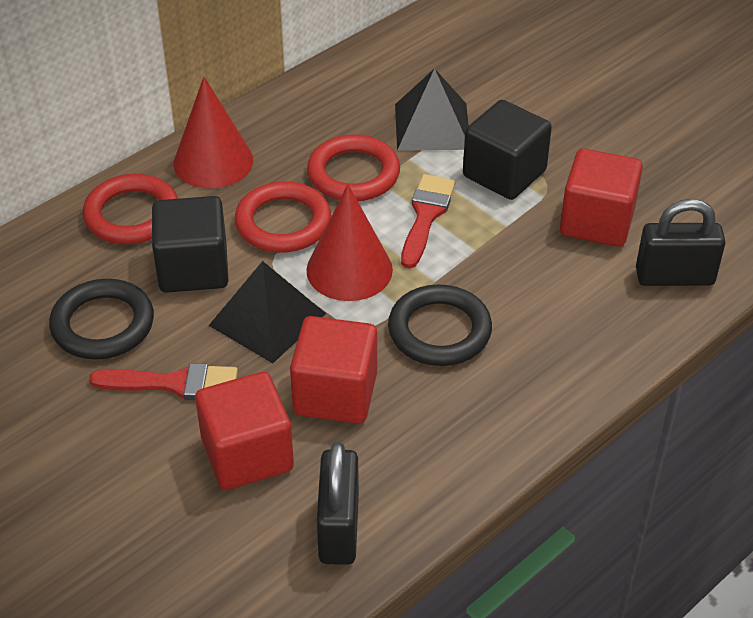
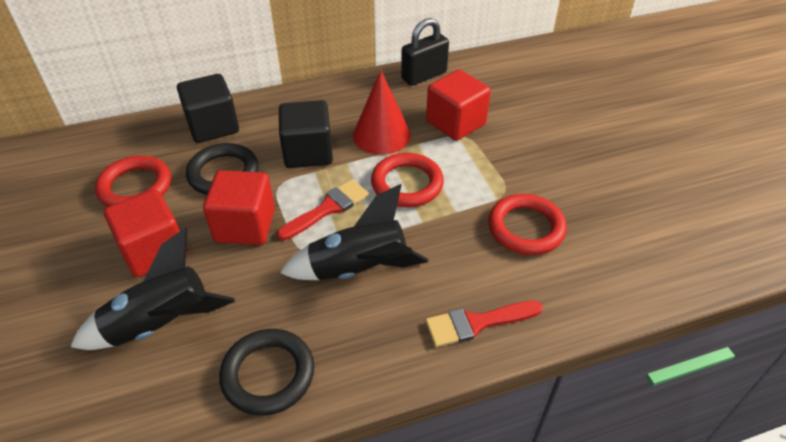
black padlock: [317,442,359,565] [636,199,725,286] = 2 -> [401,18,449,86] = 1
black pyramid: [209,261,326,363] [395,68,469,151] = 2 -> none = 0
black rocket: none = 0 -> [70,227,235,350] [280,184,428,280] = 2
red cone: [174,77,253,189] [306,184,393,301] = 2 -> [353,70,411,155] = 1

